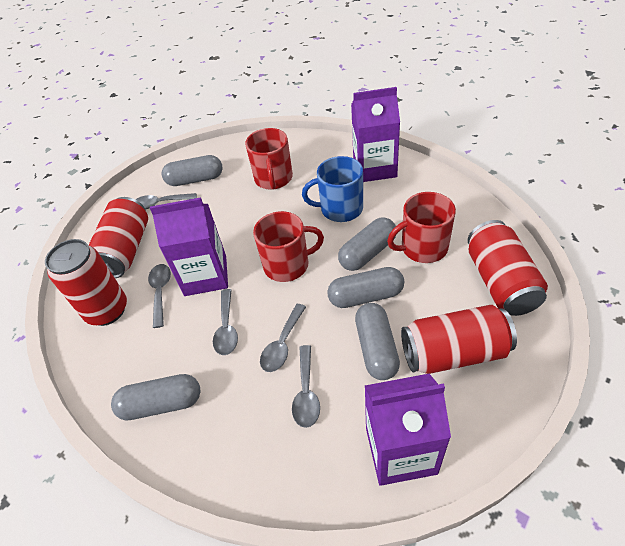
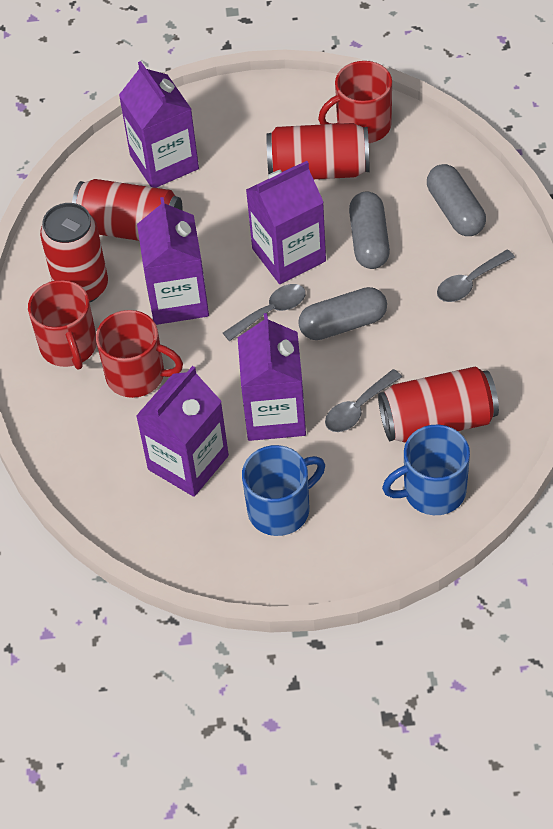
blue mug: [302,156,363,222] = 1 -> [242,445,325,536] [382,425,470,515] = 2
grey capsule: [111,374,200,420] [161,155,223,186] [327,267,404,308] [338,217,396,271] [355,303,400,380] = 5 -> [298,287,387,340] [349,191,390,269] [427,164,486,236] = 3
grey spoon: [135,193,197,210] [148,264,171,328] [213,289,238,355] [260,304,306,372] [292,345,320,428] = 5 -> [223,284,306,341] [325,369,402,432] [437,249,515,302] = 3
purple carton: [150,197,228,296] [351,87,400,182] [365,374,451,486] = 3 -> [119,61,199,188] [136,366,229,497] [137,197,209,325] [238,313,306,441] [246,161,326,284] = 5

